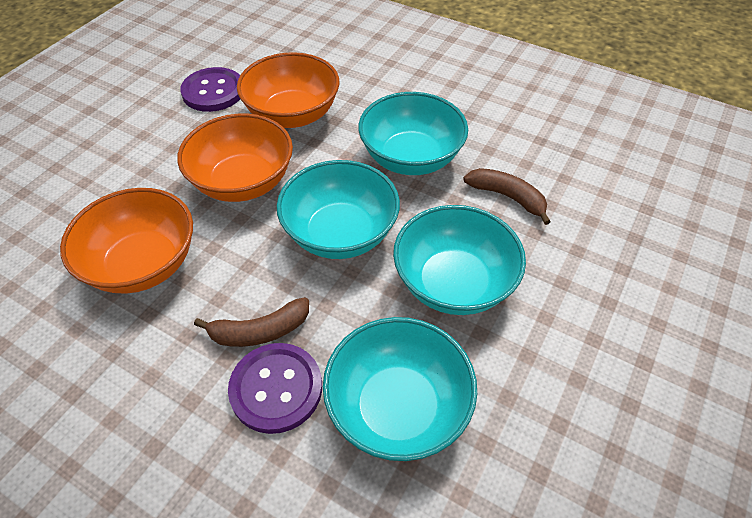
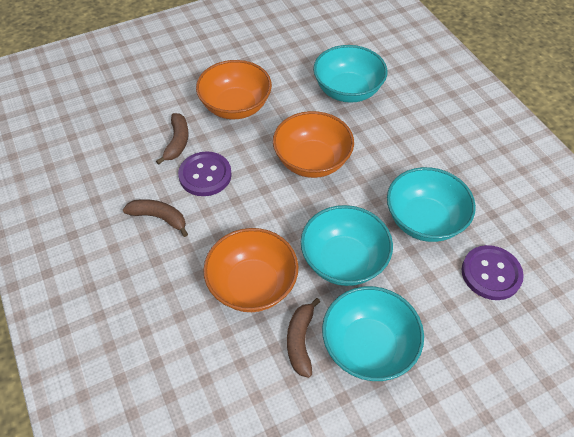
brown banana: [194,297,309,347] [463,168,551,225] = 2 -> [123,199,188,237] [156,113,189,165] [287,298,320,378] = 3

